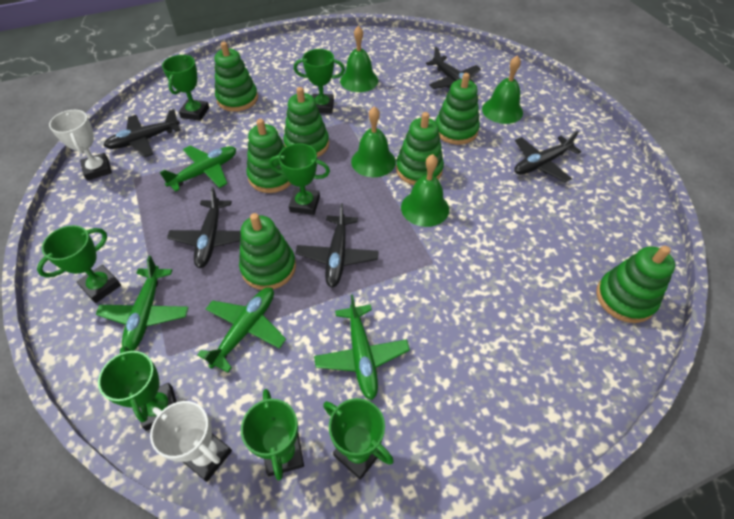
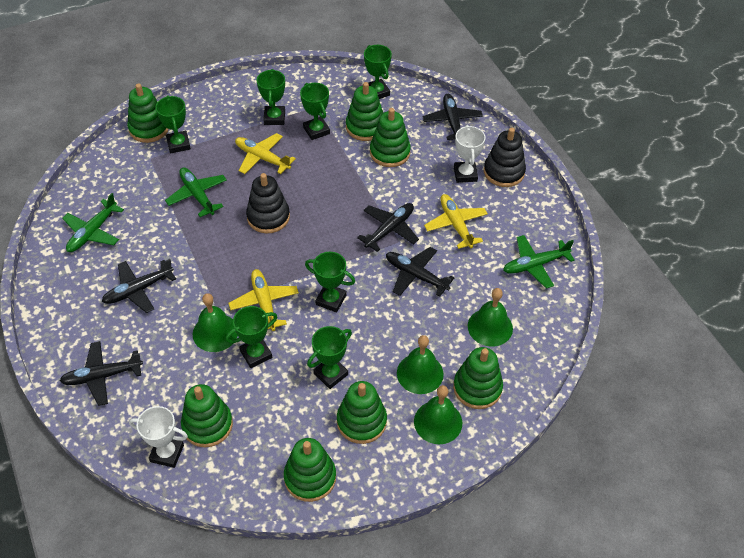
black stacking toy: none = 0 -> [246,173,290,233] [484,128,526,187] = 2
green plane: [96,256,188,351] [160,146,236,192] [197,287,286,373] [314,294,410,400] = 4 -> [62,193,124,252] [165,167,227,217] [503,235,575,289] = 3
yellow plane: none = 0 -> [228,269,299,331] [235,133,296,174] [424,194,488,249] = 3

